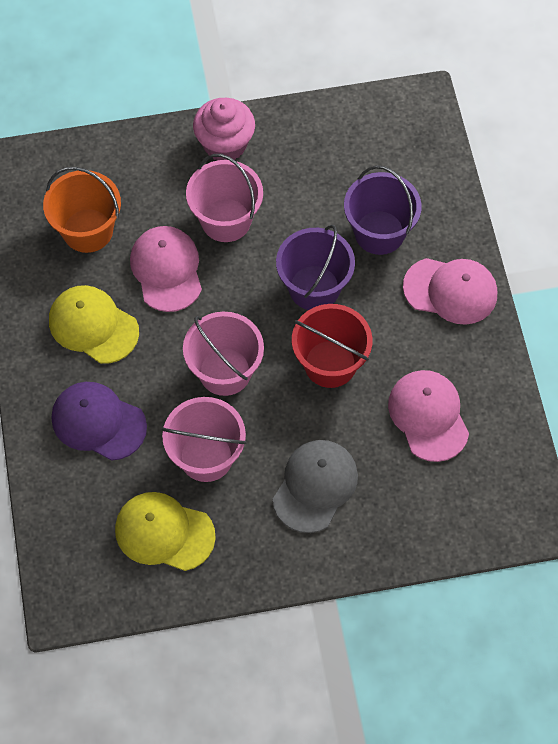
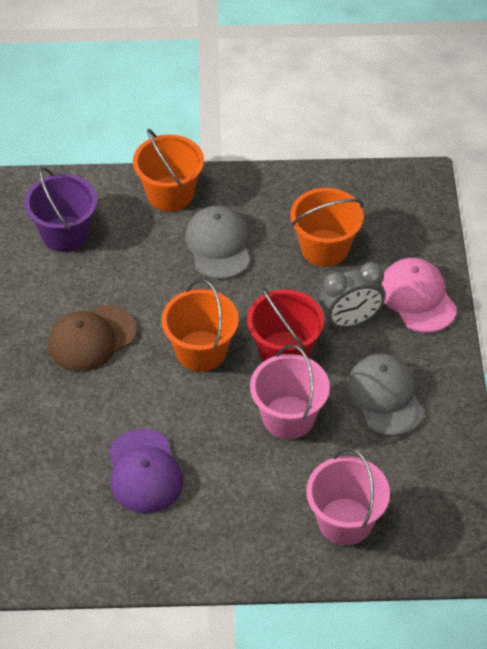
brown cap: none = 0 -> [48,305,137,372] = 1
grey cap: [273,440,358,533] = 1 -> [185,205,250,279] [346,354,424,436] = 2
grey clock: none = 0 -> [319,262,385,329] = 1
orange bucket: [43,167,121,253] = 1 -> [133,129,204,211] [161,279,239,372] [290,188,364,267] = 3
pink bucket: [162,397,247,482] [183,312,264,396] [186,154,263,242] = 3 -> [250,345,330,439] [306,448,390,545] = 2
pink cap: [130,226,202,312] [388,370,469,462] [403,258,497,325] = 3 -> [381,258,457,333] = 1
pink cupcake: [193,98,255,160] = 1 -> none = 0
purple bucket: [276,225,355,310] [344,165,422,255] = 2 -> [24,167,98,252] = 1
yellow cap: [49,285,139,364] [115,492,216,571] = 2 -> none = 0

